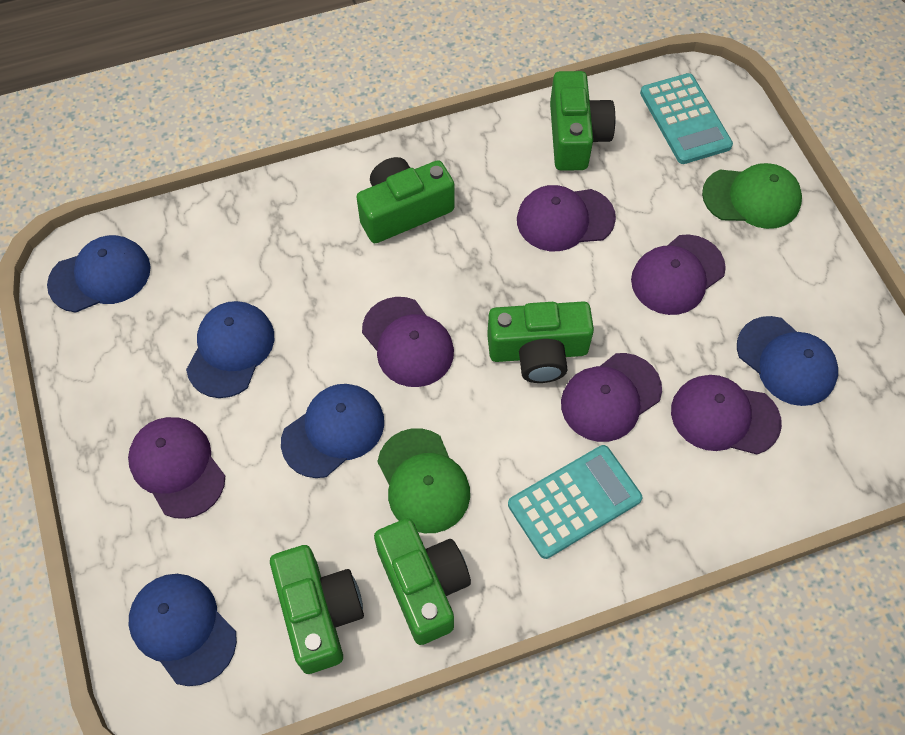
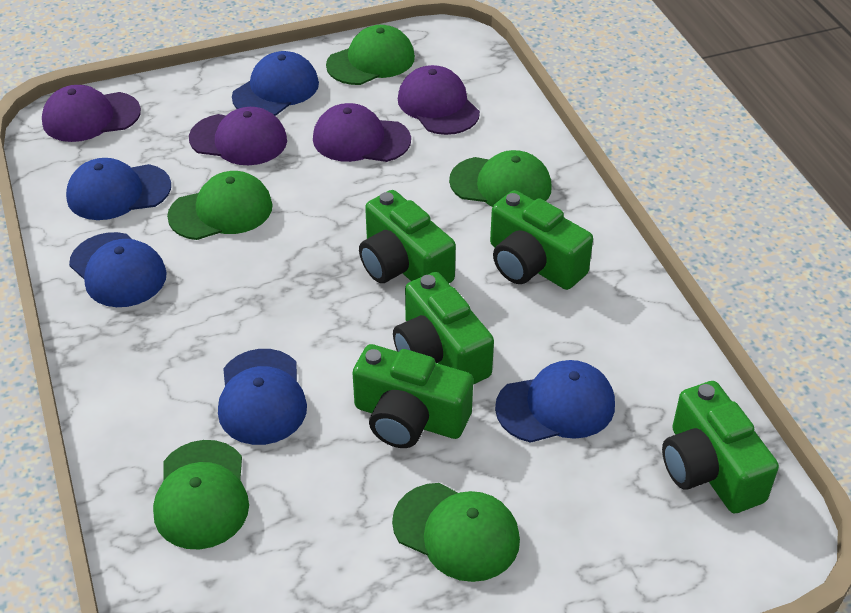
green cap: [377,428,470,533] [702,163,802,229] = 2 -> [153,440,249,549] [167,171,273,240] [326,25,415,85] [392,483,520,582] [449,150,552,207] = 5
purple cap: [128,417,225,519] [362,297,454,387] [517,185,616,251] [561,353,662,442] [631,234,726,315] [671,375,782,454] = 6 -> [42,85,141,142] [189,107,287,165] [313,103,411,162] [398,65,480,135] = 4
turquoise calculator: [508,445,642,559] [640,73,733,164] = 2 -> none = 0

